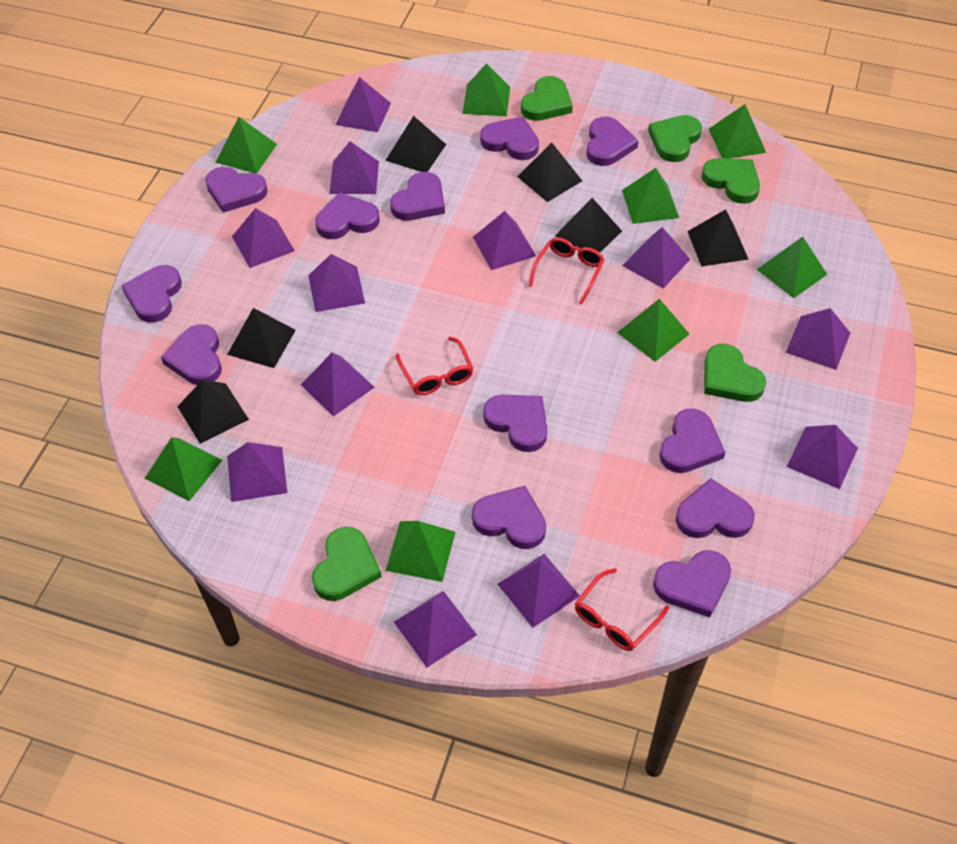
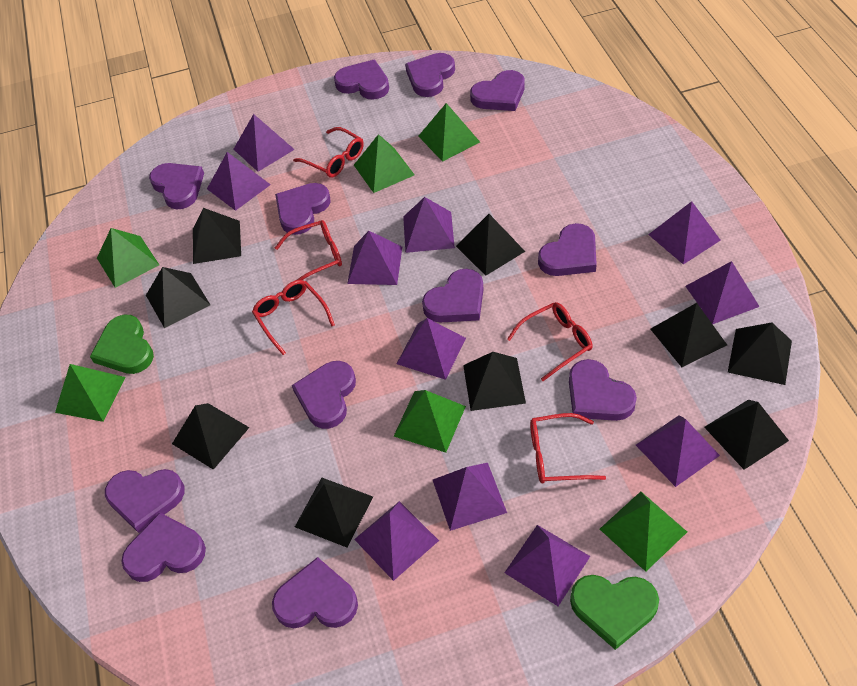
black pyramid: [177,380,249,444] [227,308,296,368] [385,116,446,172] [517,142,582,202] [555,198,622,253] [687,209,748,267] = 6 -> [146,267,210,328] [172,403,250,470] [193,208,241,264] [295,478,373,548] [456,214,525,276] [463,352,526,411] [650,303,727,367] [704,400,789,470] [728,322,792,385] = 9
green heart: [312,527,382,601] [521,76,573,121] [648,115,702,162] [702,158,760,204] [704,344,766,402] = 5 -> [90,315,154,374] [570,575,659,650] = 2
green pyramid: [145,437,222,501] [216,117,277,173] [386,521,455,582] [462,63,510,116] [617,299,689,362] [622,168,679,224] [709,104,766,159] [757,236,827,298] = 8 -> [55,364,126,422] [97,228,159,288] [354,134,415,193] [393,390,466,452] [418,103,480,162] [600,492,687,572] = 6
purple pyramid: [227,442,287,502] [232,208,295,268] [301,352,375,417] [308,254,365,312] [329,141,379,194] [335,77,391,132] [394,591,477,667] [473,211,536,270] [498,554,580,628] [622,227,690,288] [786,308,850,370] [787,425,858,489] = 12 -> [207,152,271,211] [234,114,295,172] [347,231,402,285] [354,501,439,581] [397,318,466,380] [403,197,455,253] [433,463,507,531] [504,525,590,606] [636,415,720,487] [648,201,721,265] [685,261,760,324] = 11
red glasses: [396,337,474,395] [529,238,605,305] [575,568,669,651] = 3 -> [252,280,335,355] [275,220,342,280] [293,127,364,178] [507,302,593,381] [530,413,606,483] = 5

